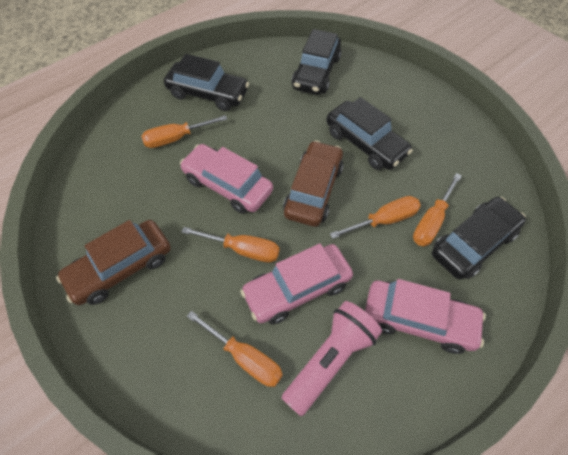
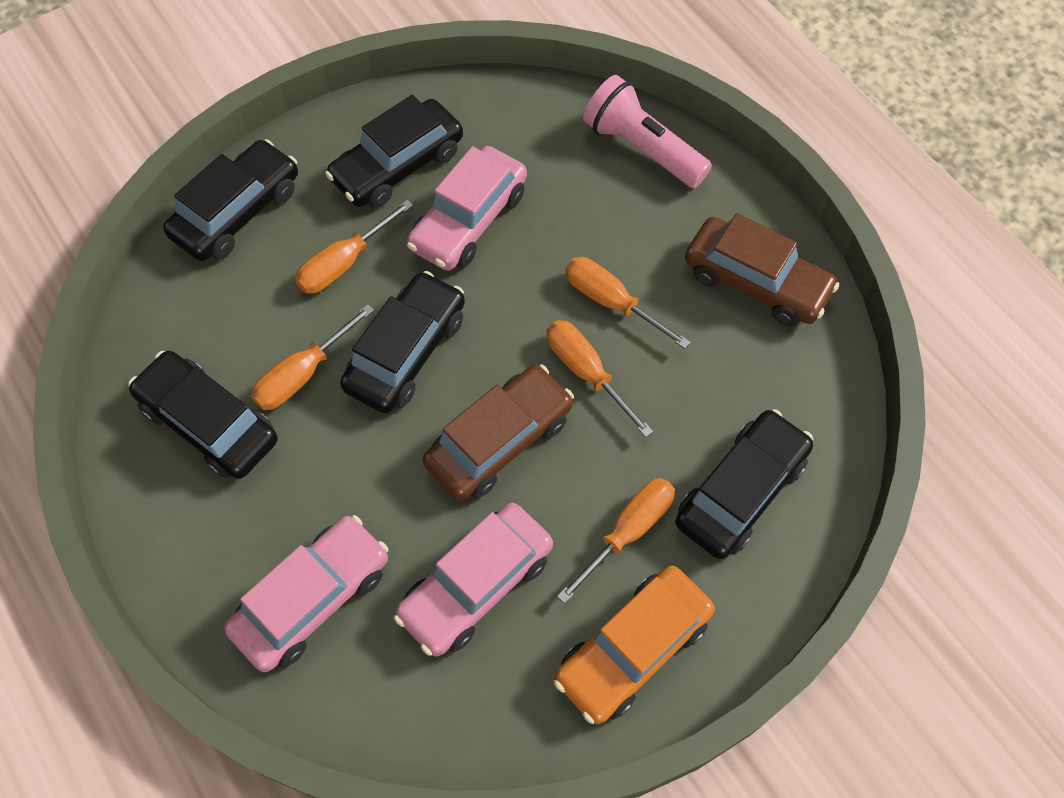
black car: [164,54,249,111] [292,29,341,95] [326,97,413,170] [432,197,526,279] = 4 -> [128,351,278,479] [163,139,298,261] [325,95,463,208] [340,271,465,413] [675,409,813,559] = 5
orange car: none = 0 -> [554,566,715,724] = 1

